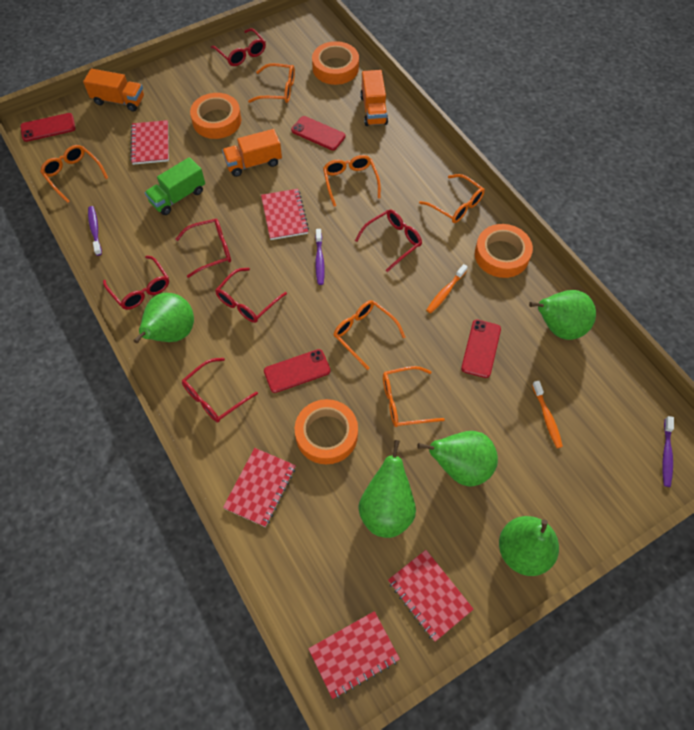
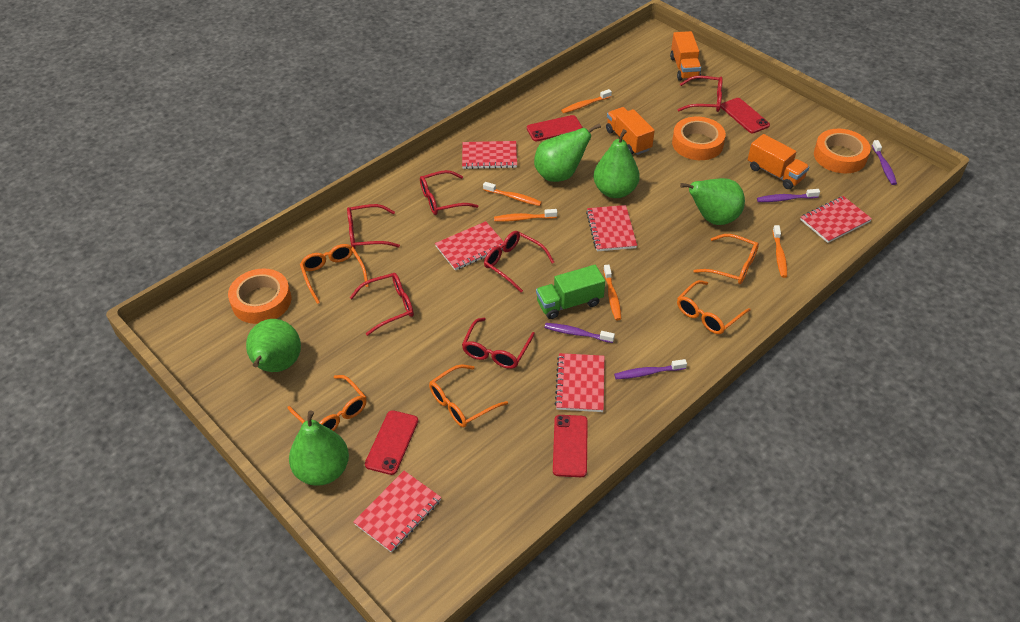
orange glasses: [40,145,108,203] [248,63,295,103] [323,155,381,207] [334,300,405,370] [383,366,445,427] [419,174,485,223] = 6 -> [288,375,367,431] [300,244,369,304] [429,364,508,427] [677,280,751,334] [694,234,759,284] = 5
orange tape: [190,93,241,139] [295,399,358,464] [312,41,359,85] [475,224,533,278] = 4 -> [228,268,291,324] [672,117,726,160] [814,129,871,173] = 3
orange toothbrush: [426,264,468,313] [532,381,563,448] = 2 -> [483,182,542,206] [494,209,557,222] [561,89,612,113] [603,265,621,320] [773,225,787,278] = 5
purple toothbrush: [88,206,102,256] [315,229,325,285] [662,416,674,487] = 3 -> [544,323,615,343] [614,359,687,379] [757,189,820,202] [872,140,897,185] = 4
red notebook: [130,120,169,165] [223,448,296,527] [261,189,309,240] [308,611,400,699] [388,550,474,642] = 5 -> [353,471,442,553] [435,221,504,271] [462,141,517,169] [554,353,605,412] [586,205,637,251] [800,196,872,243] = 6

